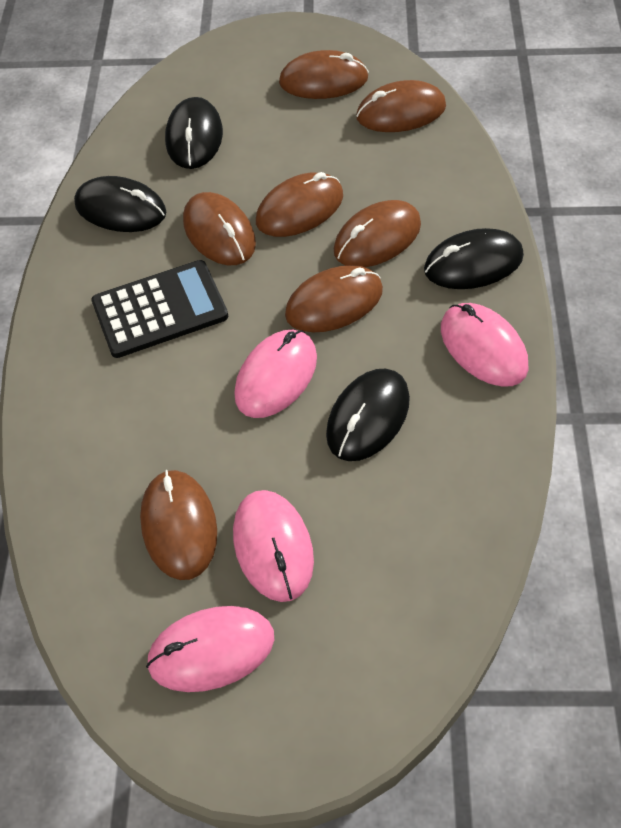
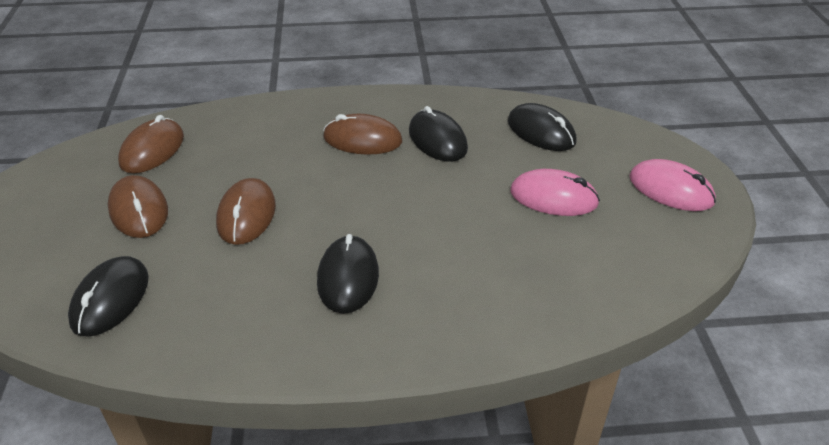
black calculator: [91,260,228,358] = 1 -> none = 0
brown mouse: [140,470,217,580] [183,192,256,265] [256,172,343,237] [279,50,369,99] [285,265,383,333] [334,200,421,267] [356,80,446,132] = 7 -> [108,175,168,238] [118,115,184,173] [216,178,276,245] [323,114,402,155] = 4
pink mouse: [146,606,274,692] [233,490,314,602] [234,330,317,418] [441,303,529,387] = 4 -> [510,169,600,216] [629,159,716,211] = 2

